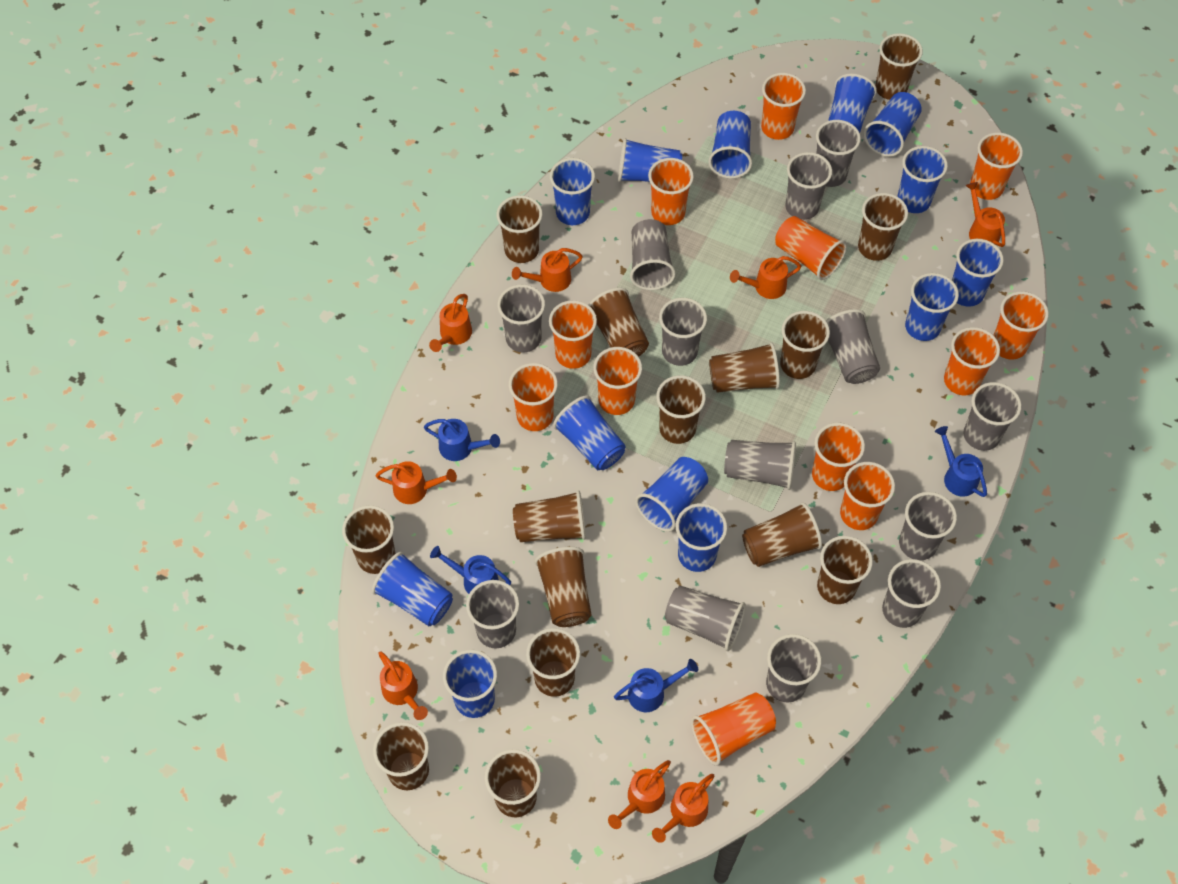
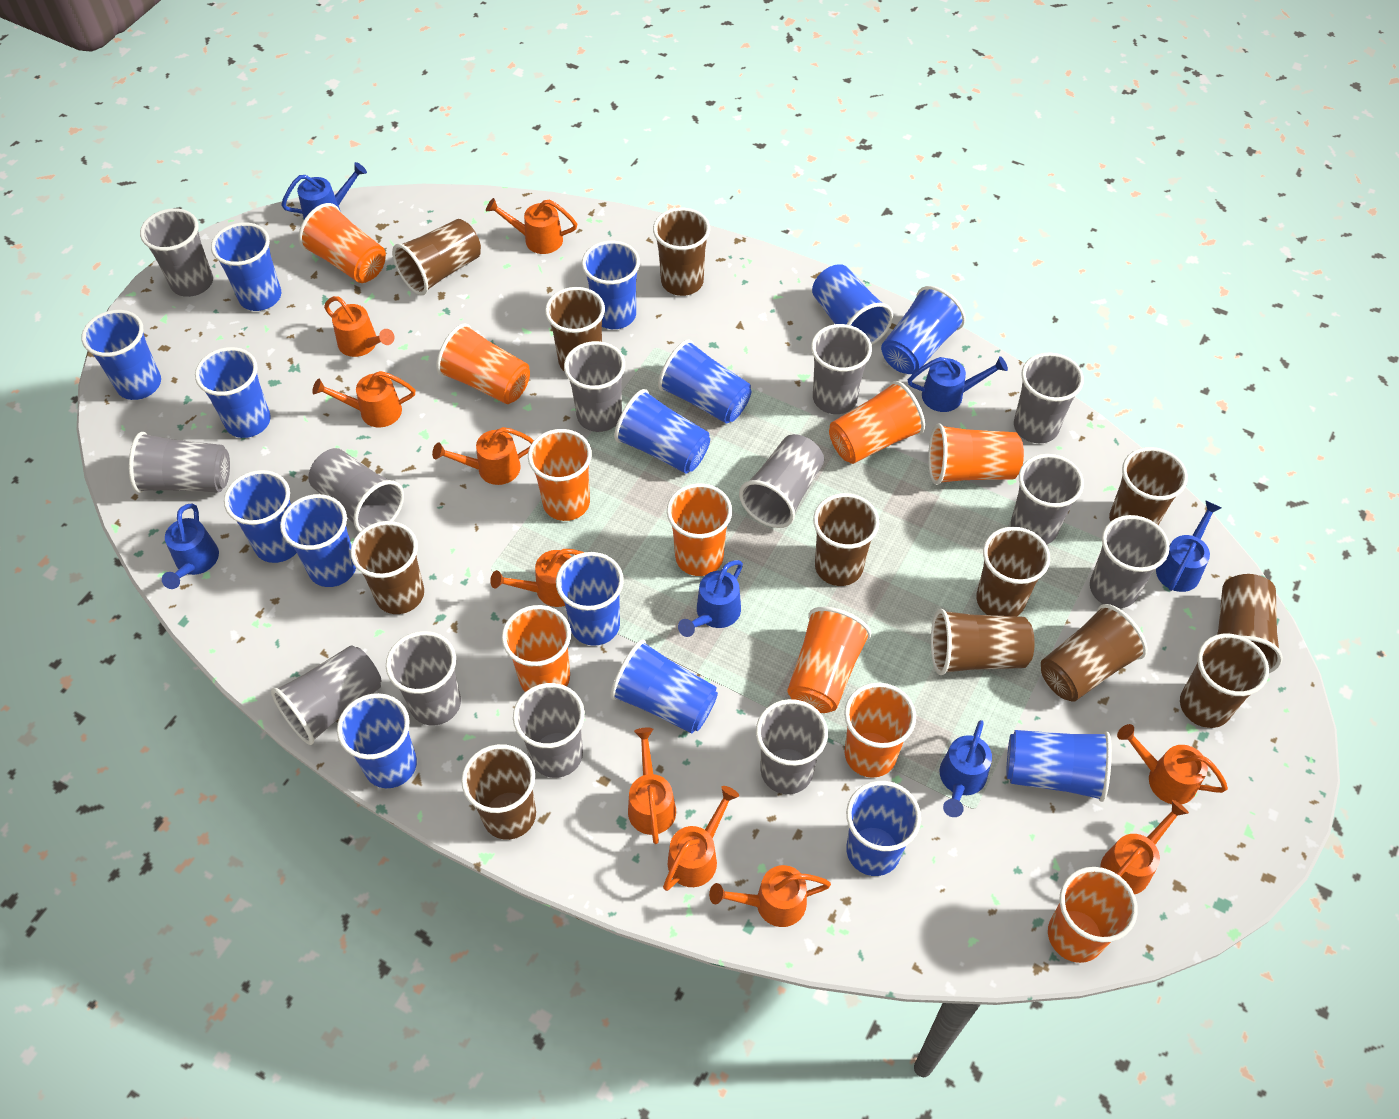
blue cup: [372,552,453,626] [443,650,497,718] [550,158,595,225] [553,395,626,470] [618,138,682,182] [635,457,708,532] [676,503,727,572] [708,111,752,179] [828,73,877,133] [863,92,922,157] [897,146,948,213] [905,273,959,341] [952,239,1004,307] = 13 -> [81,310,161,400] [195,347,271,438] [211,222,281,311] [224,470,297,563] [280,494,356,587] [337,693,417,788] [556,552,624,646] [582,241,640,329] [610,639,718,733] [614,389,710,473] [658,339,751,423] [812,264,893,345] [846,781,921,876] [881,286,966,374] [1006,730,1112,802] = 15
blue watering can: [424,419,500,461] [430,546,511,594] [614,659,698,712] [935,426,987,497] = 4 -> [162,504,219,589] [281,162,367,219] [678,560,743,637] [908,356,1008,412] [940,720,992,817] [1156,500,1222,592] = 6
brown cup: [342,505,395,574] [373,722,429,790] [485,749,541,817] [497,195,543,263] [513,490,586,542] [526,628,580,697] [535,547,591,627] [588,287,649,357] [656,375,706,444] [709,342,780,393] [742,502,822,567] [780,311,830,379] [817,536,873,604] [858,193,908,261] [875,33,923,100] = 15 -> [351,521,424,614] [392,219,481,295] [461,744,536,840] [545,287,605,372] [653,208,710,296] [813,493,879,586] [931,609,1035,675] [976,527,1050,616] [1041,604,1147,702] [1109,447,1188,525] [1180,634,1269,728] [1217,574,1283,673] = 12
orange cup: [509,363,558,431] [549,300,597,369] [593,347,642,415] [648,158,694,225] [691,692,776,766] [761,73,806,140] [775,216,847,280] [812,423,865,491] [840,462,895,530] [944,327,1000,395] [970,132,1023,200] [993,291,1049,360] = 12 -> [299,203,386,283] [436,323,530,404] [502,605,571,692] [528,429,592,521] [667,483,732,576] [787,607,871,713] [829,381,925,464] [844,683,916,778] [928,424,1024,485] [1048,867,1138,963] = 10
orange watering can: [376,461,457,504] [378,652,428,720] [429,294,472,352] [512,248,583,292] [608,760,671,829] [652,774,714,843] [730,256,801,299] [965,182,1005,247] = 8 -> [312,371,415,427] [324,296,394,357] [432,427,534,485] [486,198,577,254] [490,549,584,607] [628,728,676,844] [663,786,739,891] [709,865,831,927] [1100,800,1189,894] [1117,724,1228,805] = 10

